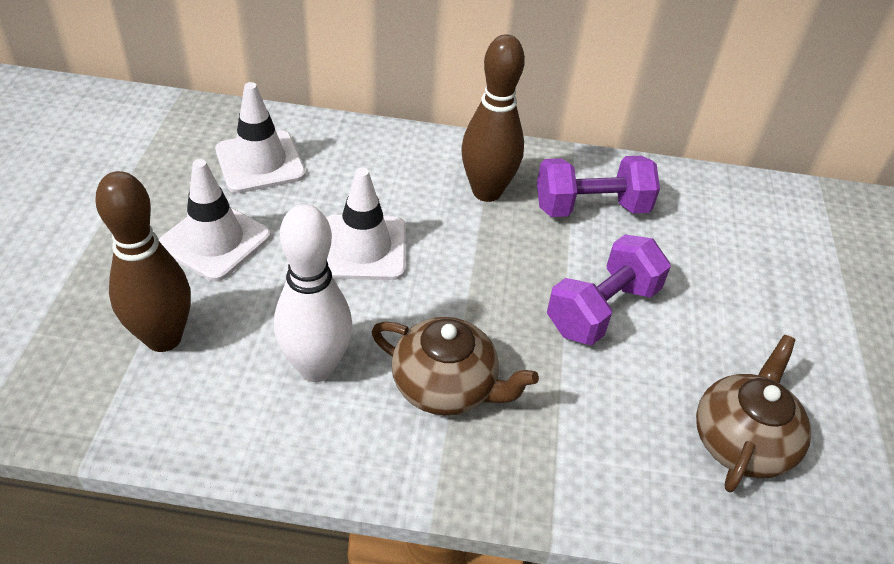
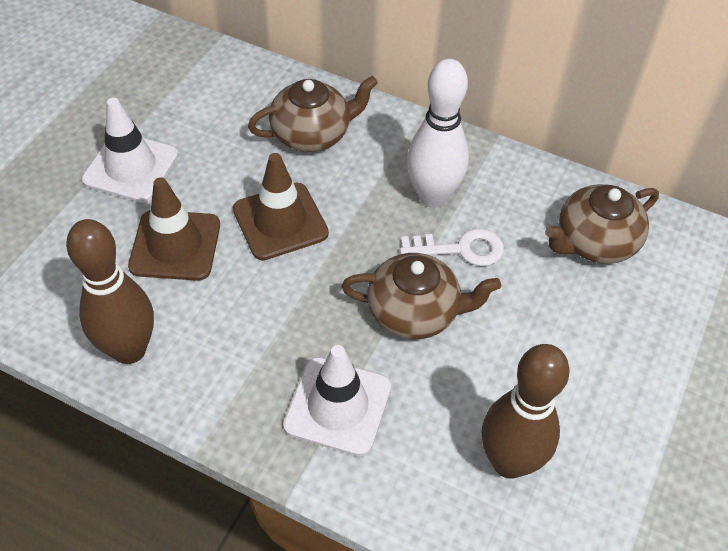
brown teapot: [371,317,539,415] [696,335,811,492] = 2 -> [248,76,378,152] [342,253,501,339] [545,184,659,264] = 3
brown traffic cone: none = 0 -> [128,177,220,281] [233,153,329,260] = 2
purple dumbbell: [537,156,660,217] [547,234,671,345] = 2 -> none = 0
white key: none = 0 -> [400,228,504,266] = 1
white traffic cone: [159,159,271,281] [215,82,306,193] [326,167,406,280] = 3 -> [82,97,179,203] [283,345,391,456] = 2

